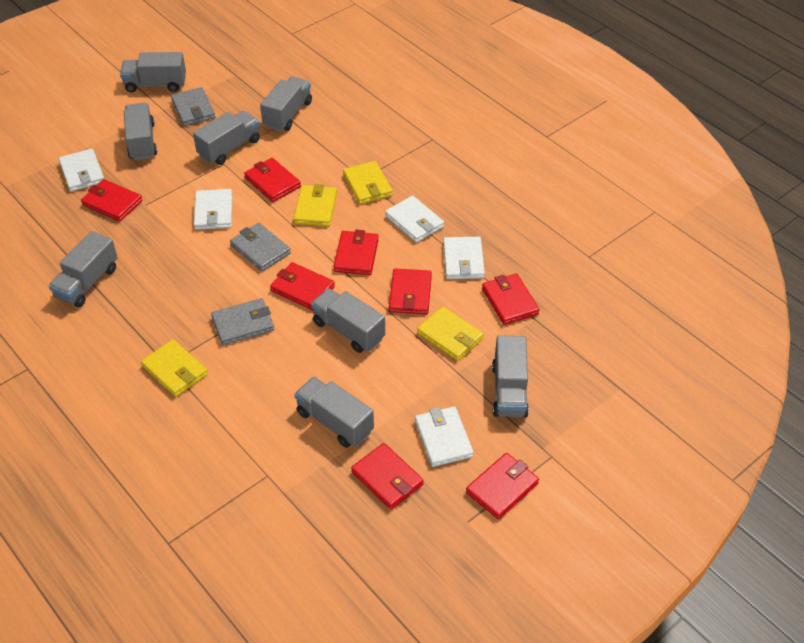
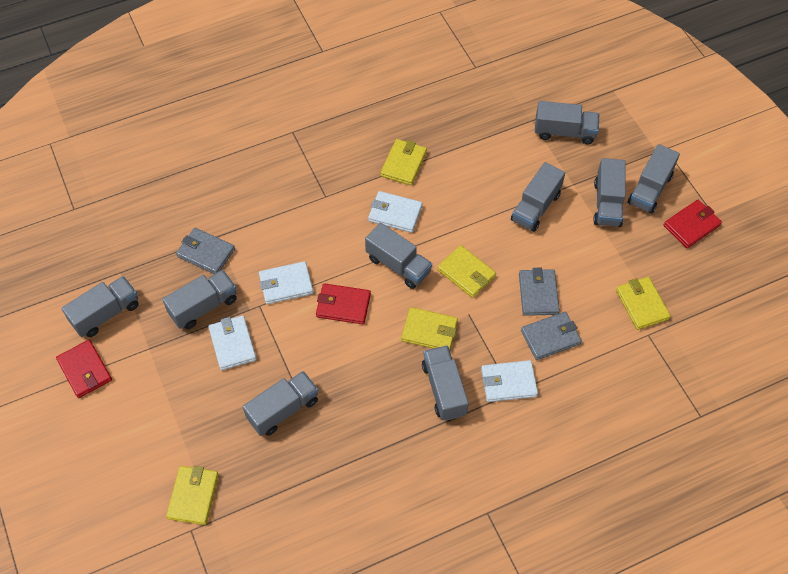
grey truck: [48,231,118,308] [120,52,186,92] [124,103,157,160] [193,111,260,165] [260,76,312,132] [294,377,374,448] [311,288,385,353] [492,335,529,418] = 8 -> [62,276,139,337] [162,270,237,329] [243,371,318,436] [365,223,432,289] [422,346,469,421] [511,162,565,232] [535,101,599,144] [593,158,626,227] [628,144,680,214] = 9
red wallet: [81,179,142,222] [244,158,301,202] [270,262,335,310] [333,230,379,275] [351,443,424,510] [389,268,432,314] [466,453,539,520] [482,273,540,325] = 8 -> [56,340,112,398] [316,283,371,324] [663,200,722,248] = 3
white wallet: [59,149,104,192] [194,189,233,230] [385,196,444,243] [415,407,474,467] [443,237,485,279] = 5 -> [208,316,257,370] [259,261,314,304] [368,191,422,233] [481,360,538,402] = 4
yellow wallet: [141,339,208,397] [293,184,337,227] [343,161,393,204] [417,307,484,361] = 4 -> [166,466,219,525] [381,139,427,186] [401,307,458,350] [437,245,496,298] [616,277,671,330] = 5

